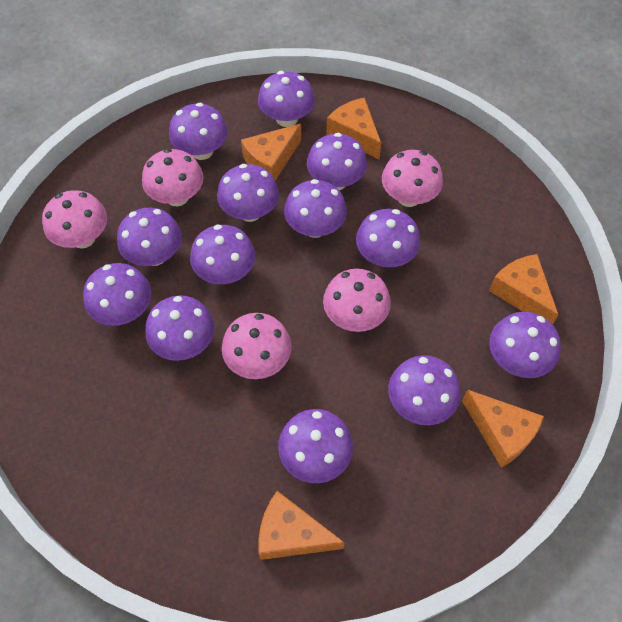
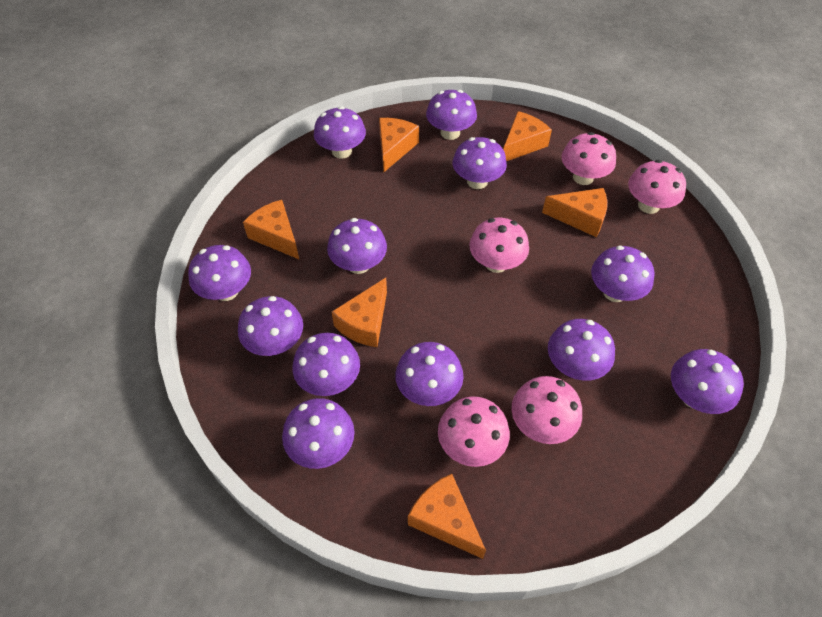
orange cheese: [241,124,301,181] [258,491,345,560] [327,97,381,159] [462,389,544,468] [489,254,558,325] = 5 -> [243,200,299,259] [332,278,387,347] [379,118,419,172] [408,474,486,559] [503,111,552,161] [542,188,607,237] = 6
purple mushroom: [83,263,151,326] [117,208,182,266] [145,295,215,361] [169,103,228,160] [190,225,255,284] [217,164,279,222] [258,71,315,127] [278,409,353,483] [284,179,347,238] [307,133,367,190] [356,209,420,267] [388,355,461,425] [489,312,561,378] = 13 -> [188,245,251,301] [238,296,303,356] [282,398,355,469] [293,333,360,396] [314,106,366,159] [327,218,387,274] [395,342,464,406] [426,90,477,140] [453,137,507,189] [548,319,615,381] [591,246,655,302] [671,349,744,414] = 12

